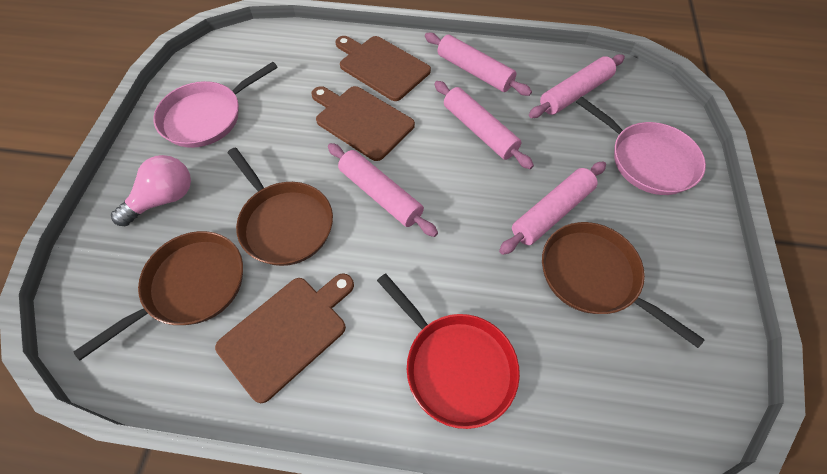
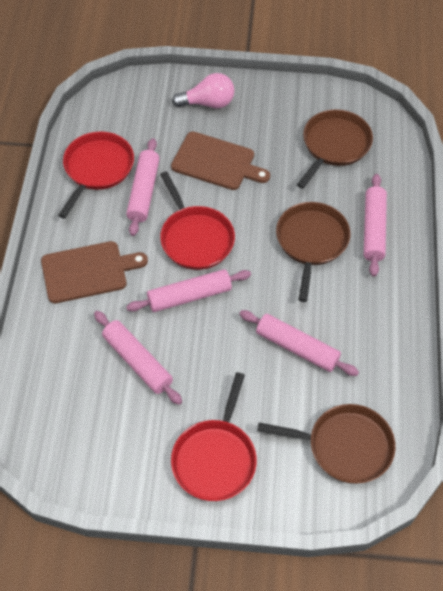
brown cutting board: [215,273,354,403] [311,86,415,161] [335,36,431,101] = 3 -> [41,241,148,303] [171,132,270,190] = 2
pink pan: [153,62,278,148] [576,97,706,195] = 2 -> none = 0
red pan: [377,274,520,429] = 1 -> [58,131,134,219] [160,171,235,270] [171,372,257,501] = 3

